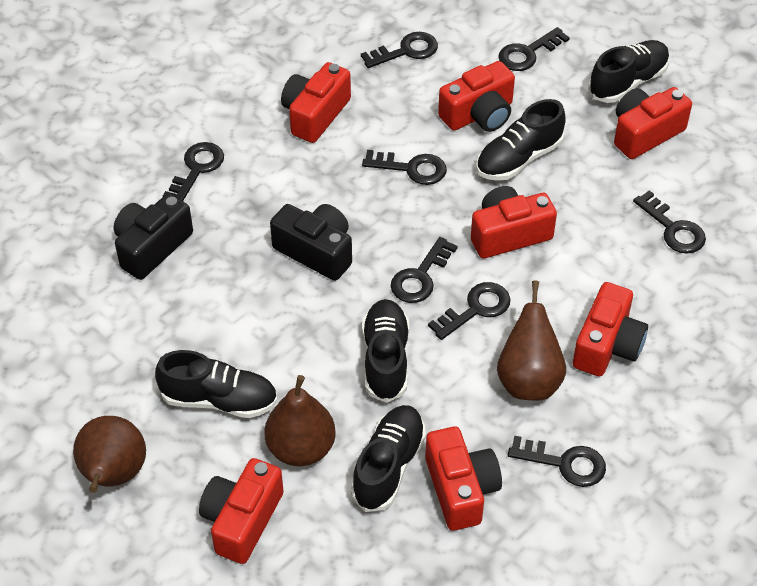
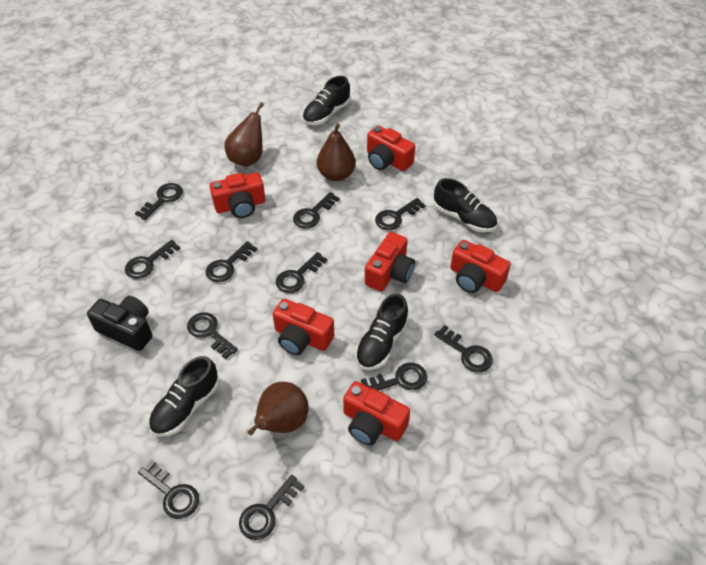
black camera: [114,194,193,280] [270,204,352,281] = 2 -> [87,296,152,351] = 1
black key: [163,142,224,201] [361,32,438,68] [362,150,447,185] [391,237,458,303] [428,282,511,340] [498,27,570,71] [508,436,606,487] [633,190,706,254] = 8 -> [125,240,180,279] [135,183,183,220] [138,460,199,519] [187,312,238,359] [206,241,257,282] [239,475,304,540] [276,252,328,293] [293,192,340,228] [361,363,427,390] [375,198,426,230] [434,325,493,372] = 11
black shoe: [155,350,277,418] [351,405,426,512] [362,299,409,403] [476,99,566,181] [588,40,670,103] = 5 -> [149,356,220,437] [303,76,351,125] [355,294,409,370] [434,178,497,232] = 4
red camera: [199,458,283,564] [281,62,351,143] [425,426,502,531] [438,61,515,132] [471,186,557,258] [573,282,648,376] [614,87,692,159] = 7 -> [210,172,265,218] [273,299,334,355] [343,381,410,445] [365,232,415,291] [367,126,415,171] [450,240,511,293] = 6

